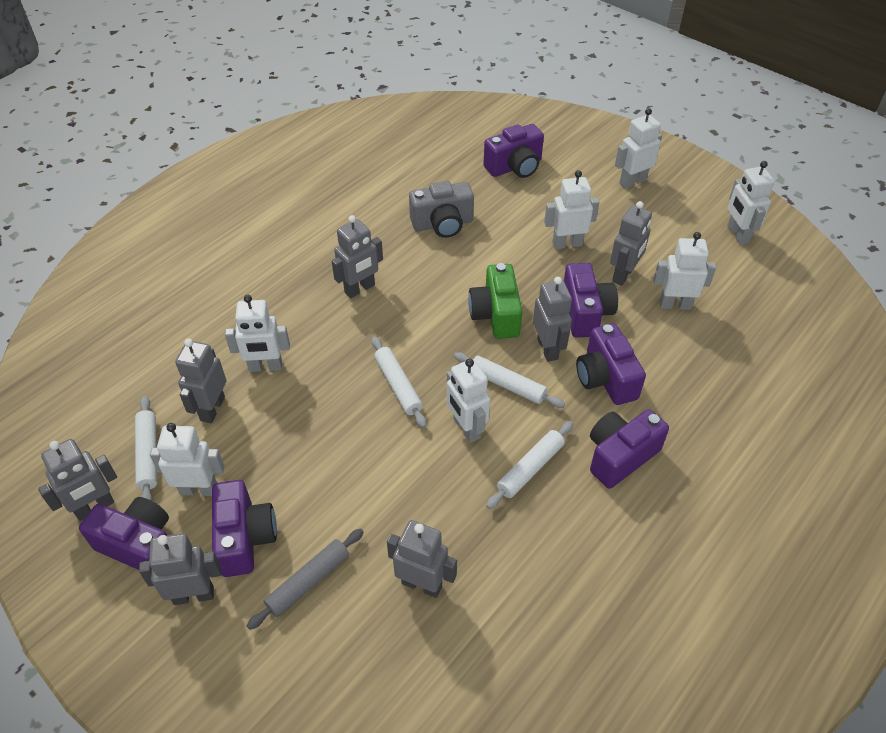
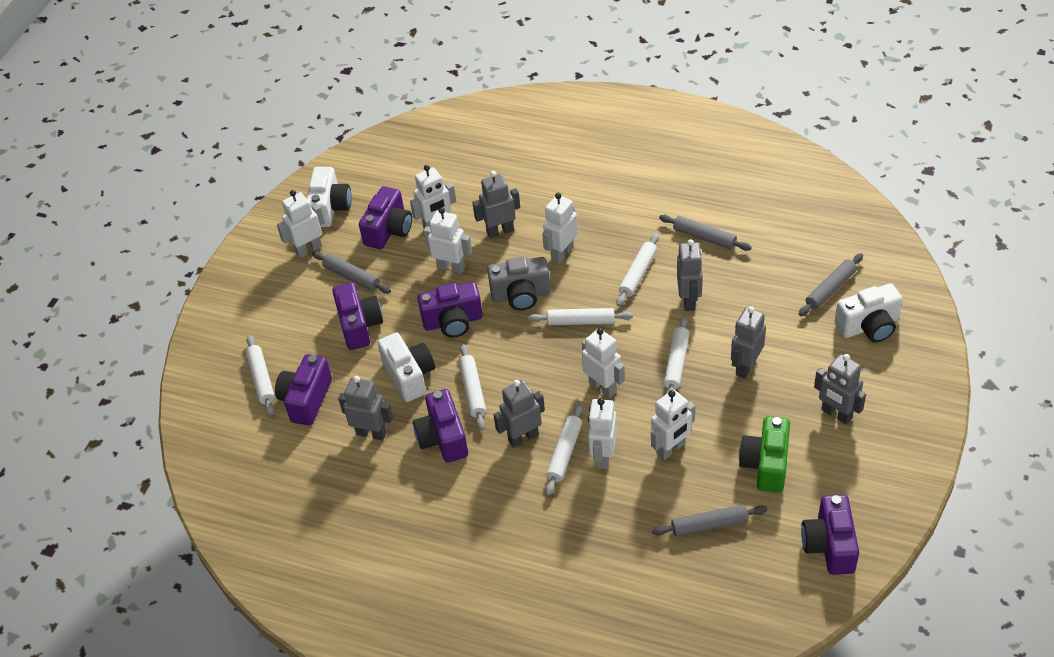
grey robot: [38,439,117,521] [139,533,221,605] [175,339,226,423] [332,215,383,298] [387,520,457,598] [533,277,572,362] [610,201,652,286] = 7 -> [338,376,393,441] [472,171,520,238] [494,380,545,448] [677,239,703,311] [731,306,766,379] [814,354,866,425] = 6
grey rolling pin: [247,528,364,630] = 1 -> [312,251,391,294] [652,504,767,536] [659,215,752,251] [799,253,863,316] = 4
white camera: none = 0 -> [306,167,352,227] [378,333,435,402] [834,283,903,342] = 3
white rolling pin: [135,396,157,501] [371,336,427,428] [454,352,565,408] [486,421,574,509] = 4 -> [246,335,275,415] [459,344,486,430] [529,308,633,325] [545,403,583,495] [616,233,659,306] [664,316,690,395] = 6

